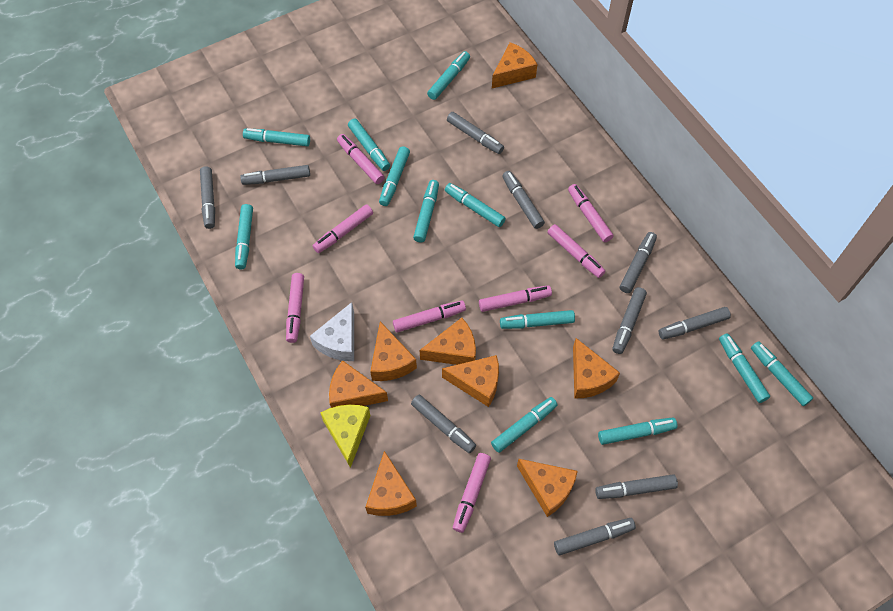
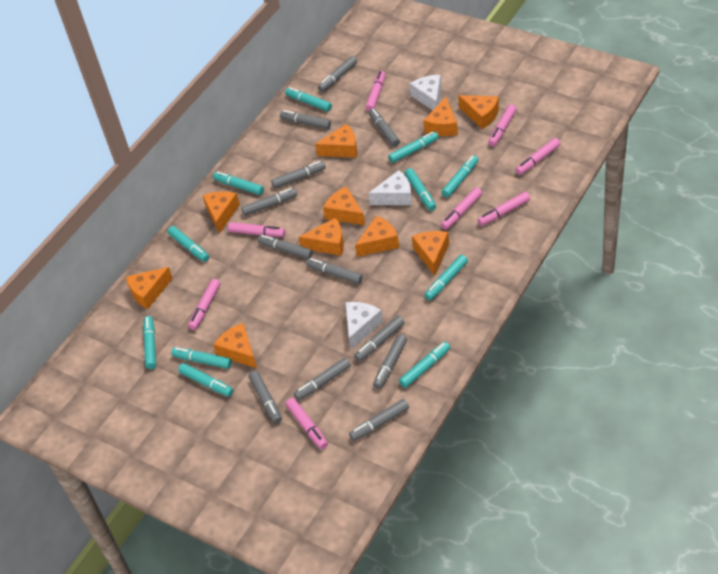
grey marker: [200,166,215,229] [240,165,310,185] [411,395,476,453] [447,112,504,154] [502,171,545,229] [554,518,636,555] [595,474,678,499] [612,287,647,354] [620,232,657,293] [659,307,731,340] = 10 -> [241,188,297,216] [249,371,282,424] [258,235,313,259] [271,161,326,189] [280,110,331,129] [294,358,351,401] [306,258,363,284] [318,56,357,92] [349,399,409,441] [354,316,405,362] [369,109,400,147] [373,334,407,389] = 12
orange cheese: [329,360,388,408] [365,451,417,516] [370,321,417,381] [420,318,476,365] [442,355,499,407] [492,42,537,88] [517,459,578,517] [573,338,620,399] = 8 -> [126,267,173,309] [202,191,240,234] [213,323,257,368] [299,218,344,256] [315,124,357,158] [323,186,365,225] [355,216,399,257] [412,231,449,276] [423,97,458,136] [458,95,499,129] = 10
turquoise marker: [235,204,253,269] [243,128,310,146] [348,119,390,171] [379,146,410,206] [413,180,439,243] [427,51,470,100] [445,183,506,227] [491,397,558,453] [500,310,575,329] [598,418,677,445] [719,333,770,403] [751,341,813,406] = 12 -> [143,316,156,369] [168,226,209,262] [171,347,232,369] [178,363,233,397] [213,171,264,195] [285,87,332,112] [388,132,439,163] [399,342,451,388] [405,168,436,211] [424,255,468,300] [441,155,479,198] = 11
white cheese: [310,302,354,361] = 1 -> [345,302,383,349] [368,170,412,205] [409,75,441,110] = 3
yellow cheese: [320,405,370,468] = 1 -> none = 0

